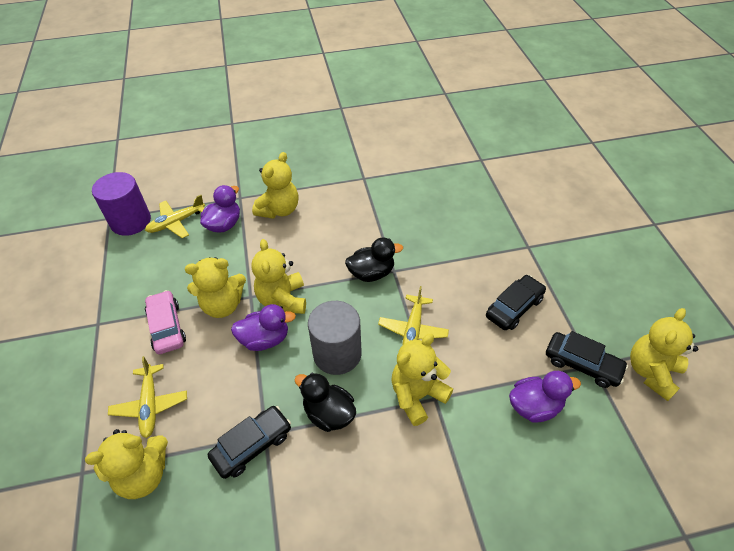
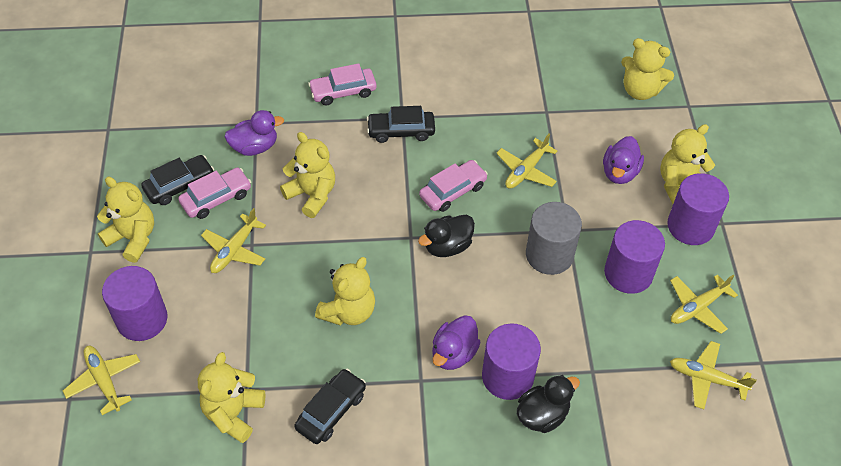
pink car: [145,290,186,354] = 1 -> [178,167,251,219] [308,63,377,105] [419,160,488,212] = 3
purple cylinder: [92,172,151,236] = 1 -> [102,266,167,341] [482,323,541,400] [604,220,665,294] [667,173,729,245] = 4
yellow plane: [108,356,187,438] [145,195,205,238] [378,286,449,346] = 3 -> [63,346,140,415] [201,208,266,273] [496,134,557,189] [670,274,738,334] [670,341,757,409] = 5

